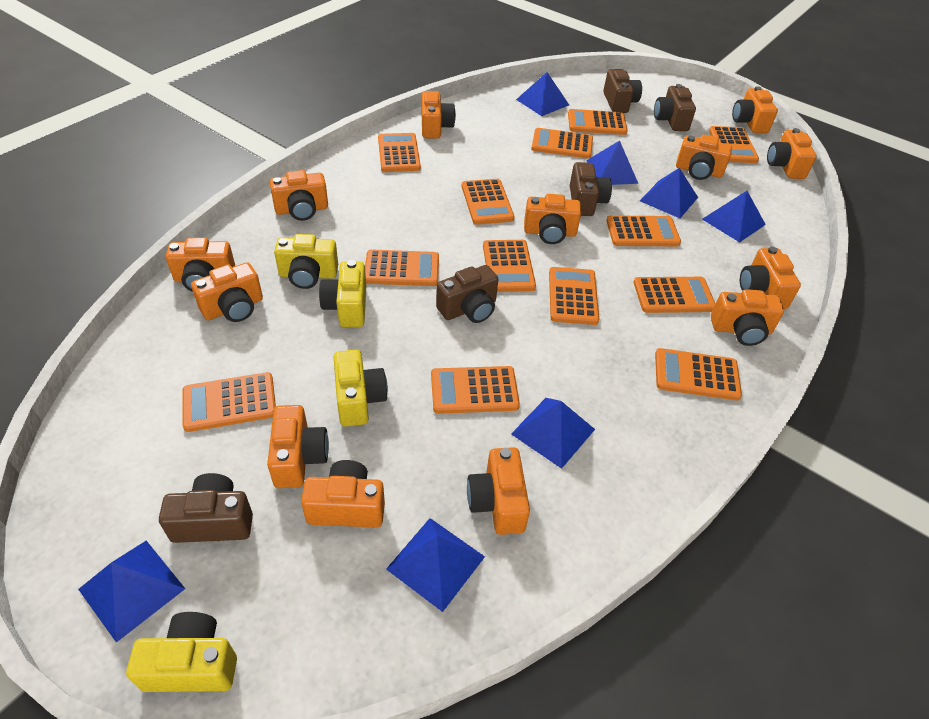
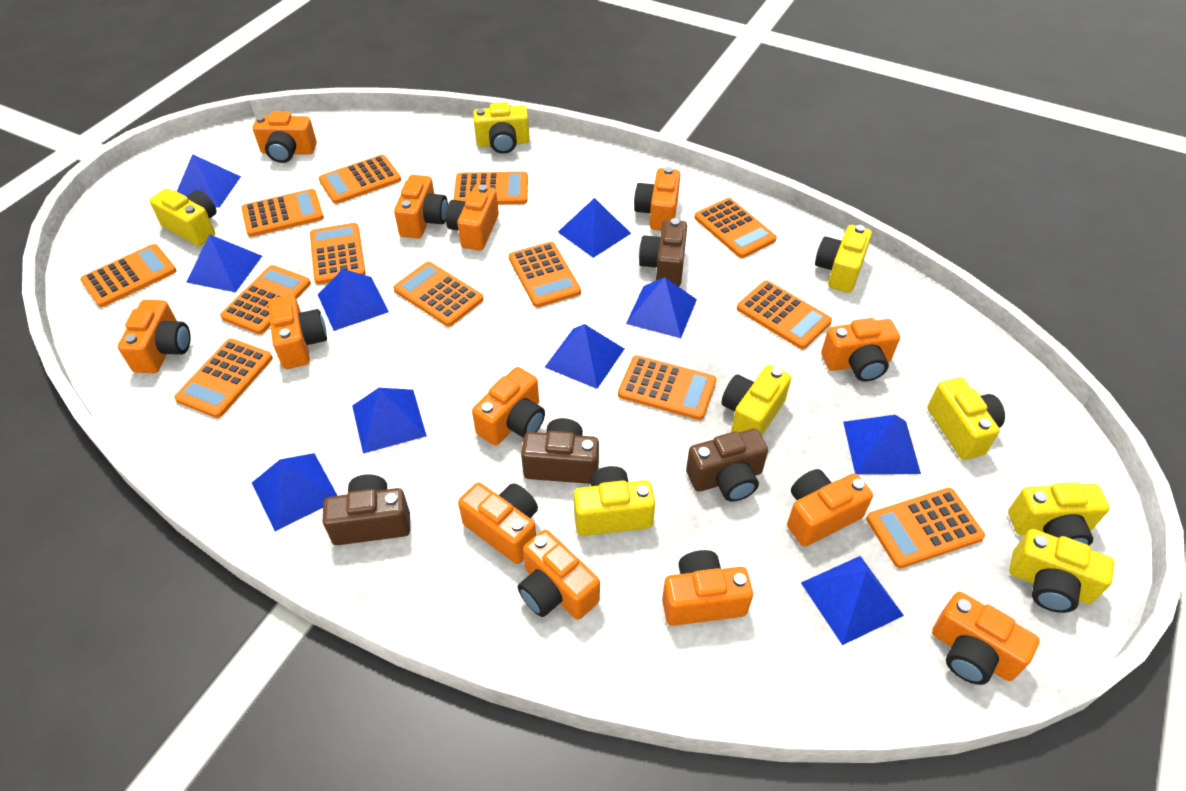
blue pyramid: [78,541,185,643] [386,518,485,612] [511,398,595,469] [516,72,569,116] [586,140,639,185] [640,168,698,218] [702,191,766,242] = 7 -> [177,154,241,208] [186,234,262,292] [252,453,338,531] [318,269,389,331] [352,388,427,454] [545,324,624,389] [558,198,631,258] [626,277,697,338] [801,556,904,645] [843,415,921,474] = 10
brown camera: [159,473,253,543] [436,265,498,323] [570,162,612,216] [603,69,642,113] [654,84,696,131] = 5 -> [323,474,410,545] [521,418,599,484] [639,218,687,287] [686,429,768,502] = 4
yellow camera: [126,612,237,692] [274,234,338,289] [319,260,366,327] [334,350,388,427] = 4 -> [149,189,217,246] [473,102,530,154] [574,466,655,536] [722,365,791,436] [815,225,872,293] [928,378,1005,460] [1008,482,1109,545] [1009,529,1115,613] = 8

